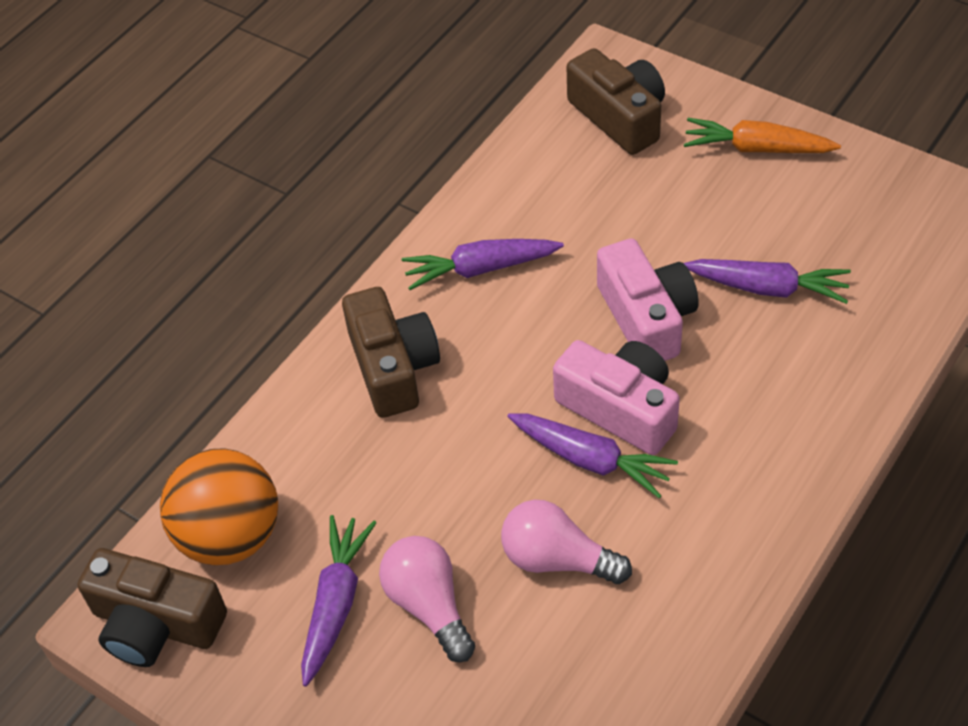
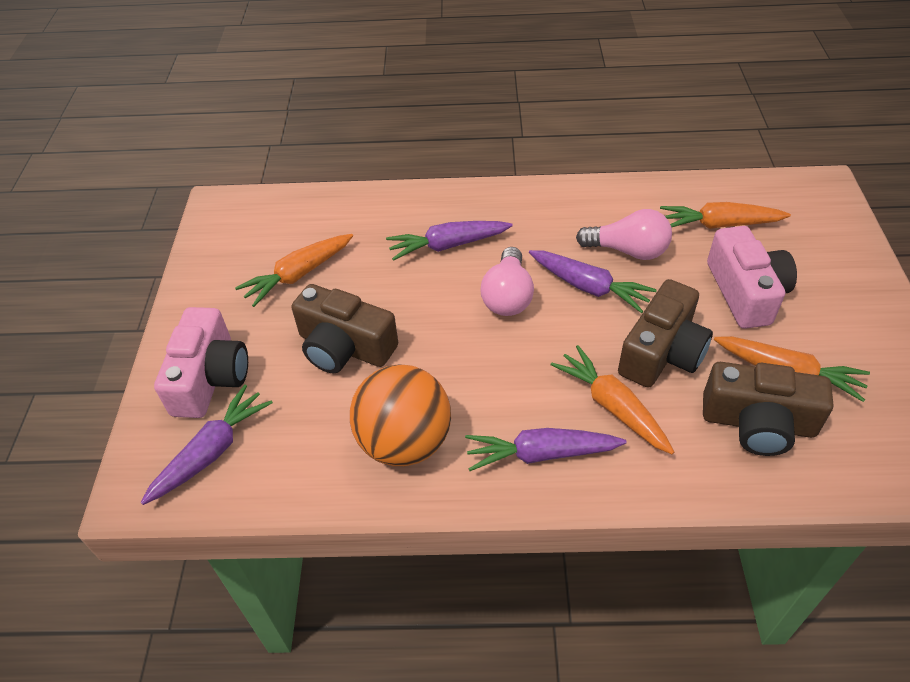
orange carrot: [684,118,841,153] = 1 -> [235,234,353,307] [551,345,674,454] [660,202,791,229] [714,336,870,402] = 4

